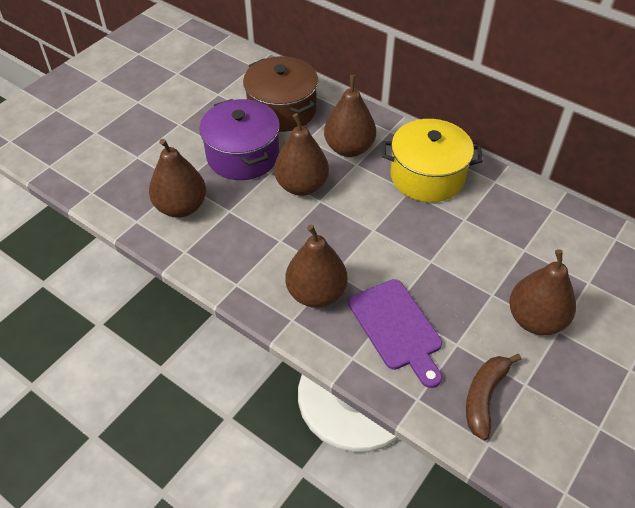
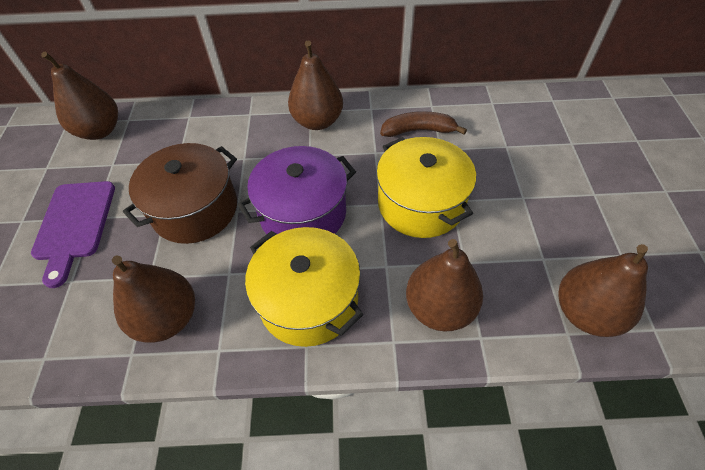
yellow pot: [382,119,483,202] = 1 -> [245,227,364,347] [376,137,476,238] = 2

